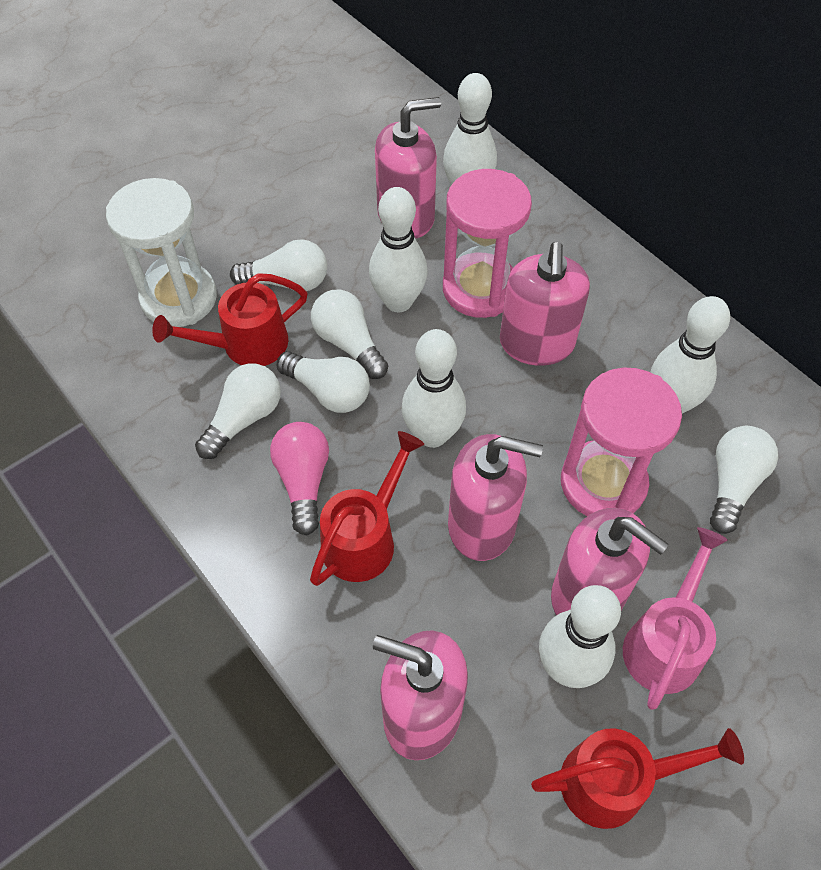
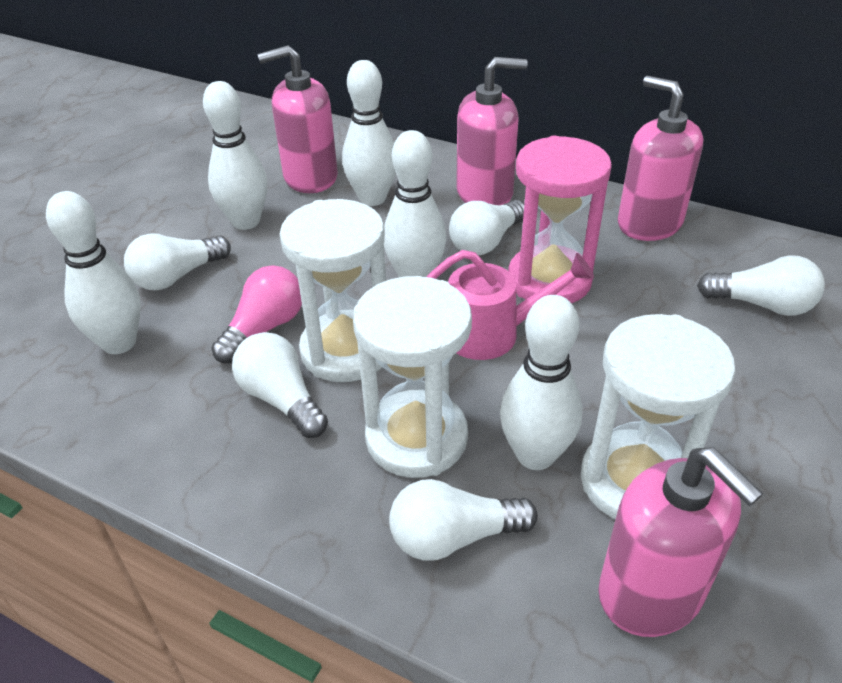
pink hourglass: [443,169,532,318] [561,367,682,516] = 2 -> [508,136,612,303] = 1
pink soap dispenser: [373,630,468,760] [375,97,441,238] [448,434,543,561] [500,242,590,366] [551,508,669,615] = 5 -> [257,45,338,193] [456,57,528,205] [598,447,763,637] [618,76,703,241] = 4
red watering can: [152,273,308,366] [310,431,424,586] [531,728,744,829] = 3 -> none = 0
white hourglass: [106,178,217,327] = 1 -> [279,199,386,382] [353,276,472,478] [581,314,736,519] = 3

